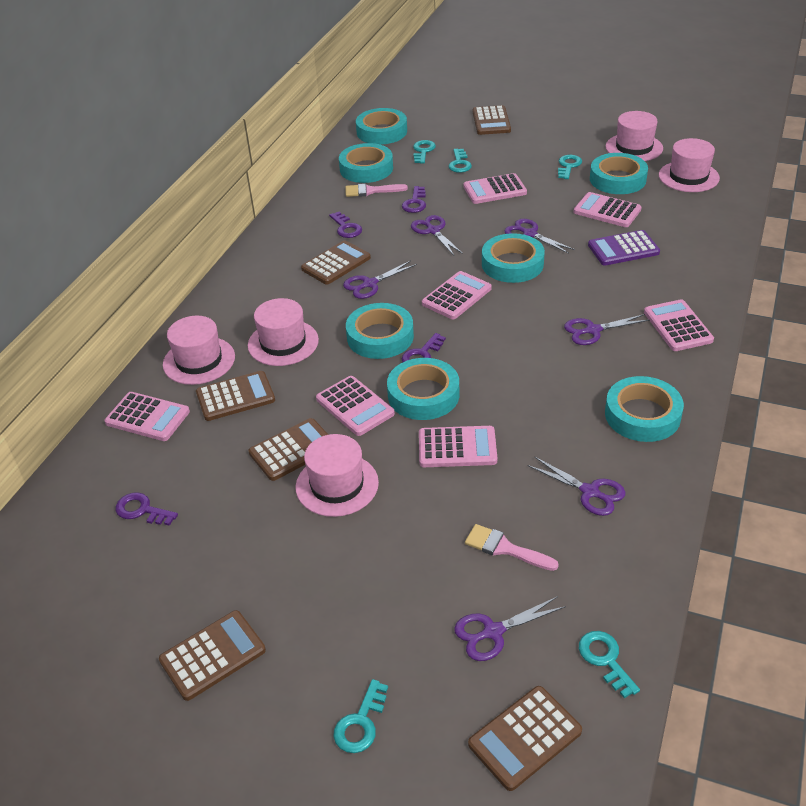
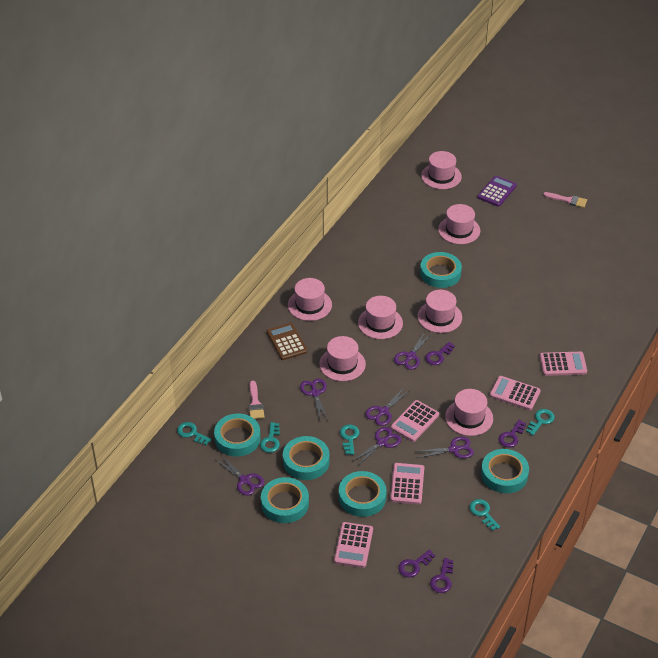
brown calculator: [159,610,266,701] [196,371,275,421] [248,418,328,481] [301,240,371,285] [468,686,582,791] [473,105,511,135] = 6 -> [267,323,307,360] = 1
pink calculator: [105,392,190,441] [316,376,395,436] [419,426,497,467] [422,271,492,319] [463,173,527,204] [573,192,642,227] [644,299,714,351] = 7 -> [334,522,373,568] [390,463,424,505] [391,400,439,442] [490,376,541,410] [540,352,587,376] = 5
pink hat: [163,316,235,385] [248,298,319,366] [296,434,379,517] [605,111,663,161] [659,138,720,192] = 5 -> [288,278,332,321] [319,336,366,381] [358,296,403,339] [417,290,462,333] [421,151,462,189] [438,204,480,244] [445,389,493,436] = 7
turquoise tape: [339,143,393,183] [346,303,414,359] [356,108,407,144] [387,358,459,420] [482,233,545,283] [590,153,648,194] [605,376,684,442] = 7 -> [214,414,261,457] [261,477,309,523] [283,436,330,480] [339,471,387,517] [420,252,462,288] [481,449,529,493] = 6

